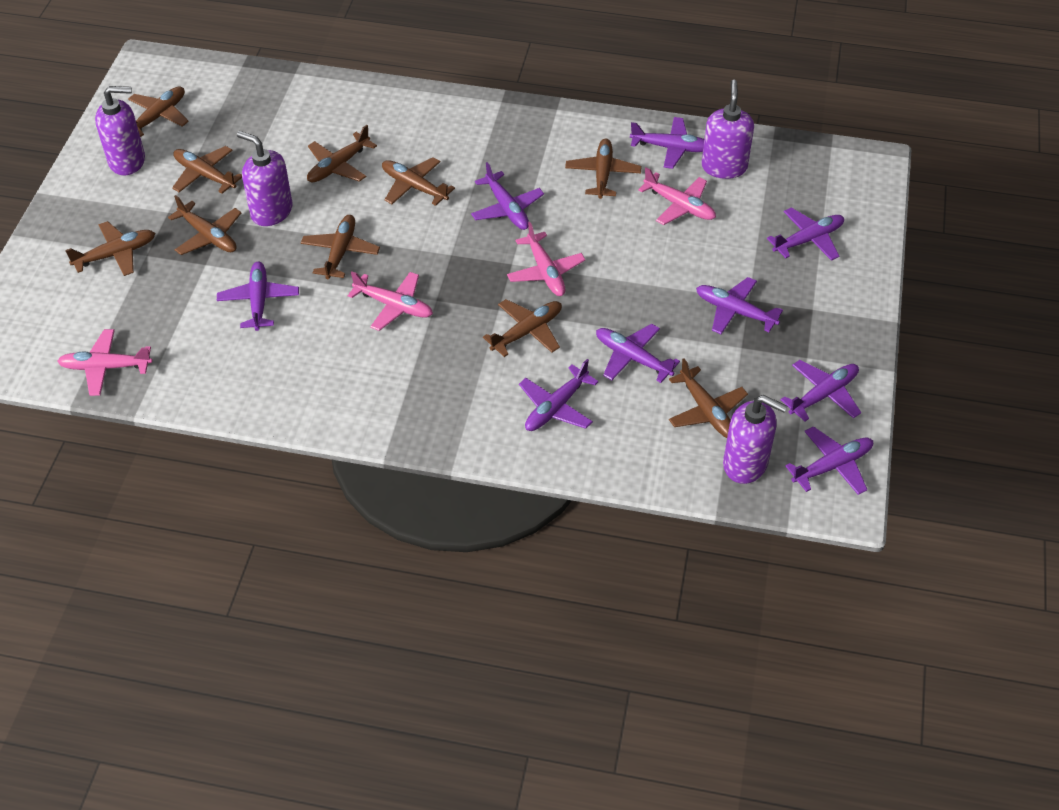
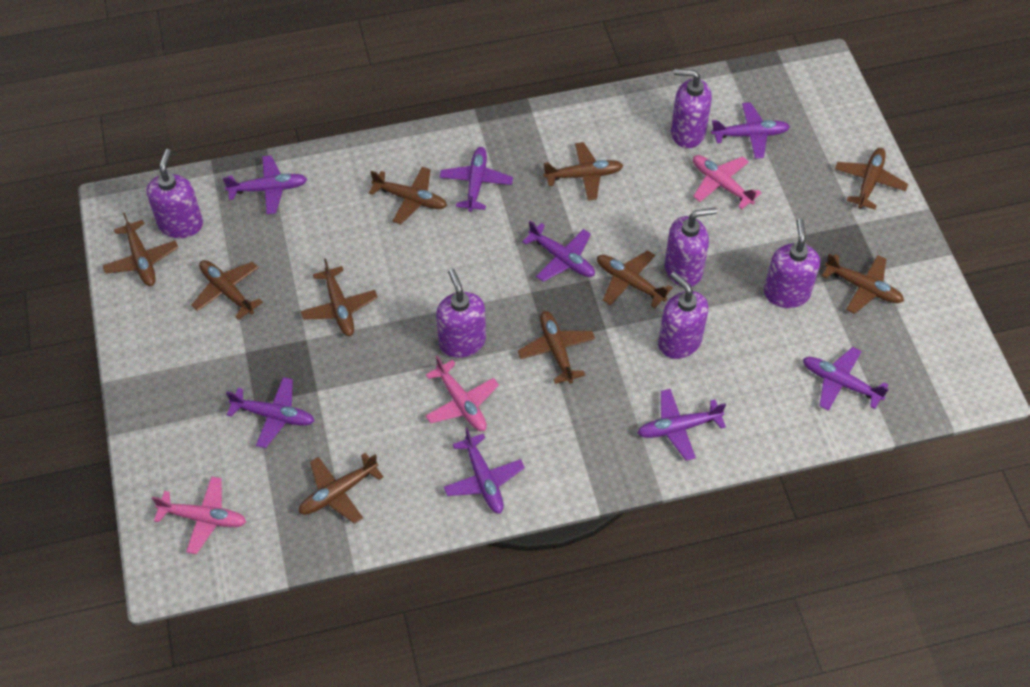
pink plane: [57,329,152,396] [348,271,433,331] [507,222,585,296] [638,167,716,225] = 4 -> [152,476,246,554] [425,356,499,431] [693,155,761,209] = 3
purple plane: [217,262,299,331] [471,162,544,230] [519,359,599,431] [596,324,680,383] [630,117,704,169] [696,277,783,334] [767,207,844,261] [781,360,861,421] [785,426,873,495] = 9 -> [223,155,307,214] [226,377,314,448] [440,147,513,212] [444,428,525,514] [522,221,595,282] [638,389,726,461] [711,102,790,159] [803,347,889,411] = 8
purple soap dispenser: [95,86,145,175] [237,131,292,226] [701,80,754,179] [723,395,787,484] = 4 -> [146,149,203,238] [436,269,486,358] [658,272,709,359] [664,207,717,287] [671,69,712,148] [764,219,820,308] = 6

